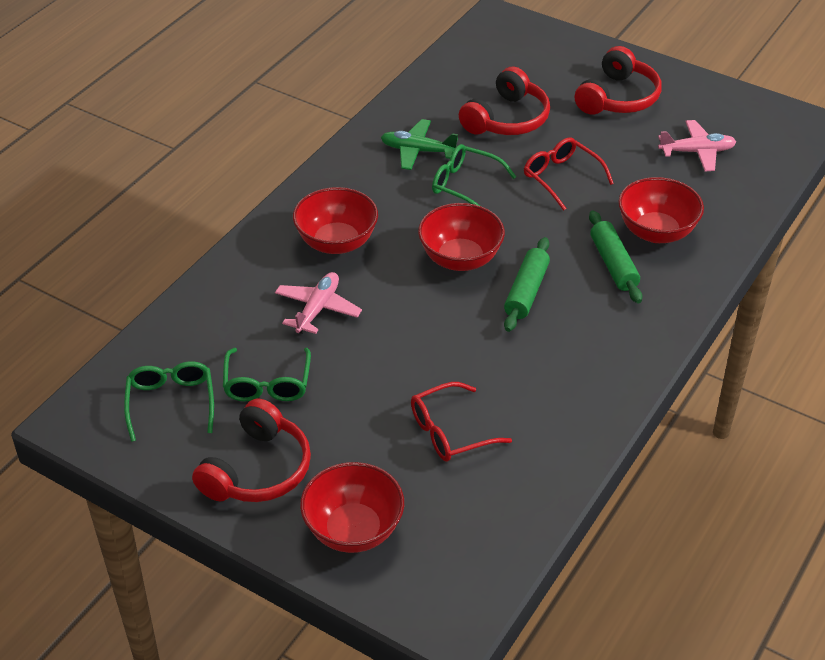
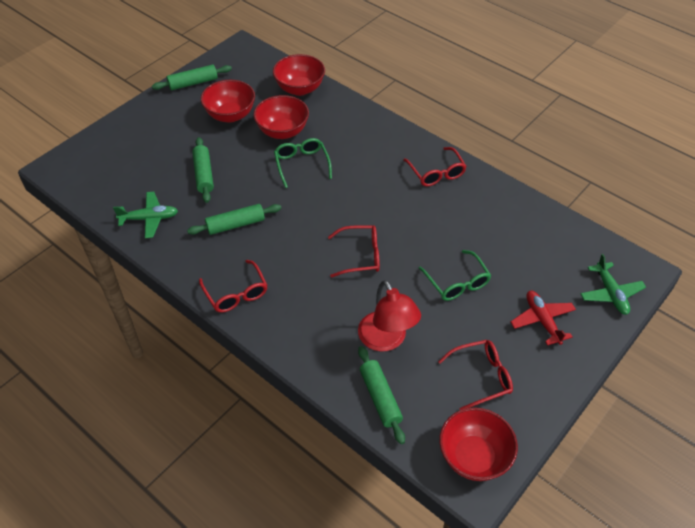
green glasses: [124,361,214,442] [223,348,311,401] [432,144,516,206] = 3 -> [274,138,332,188] [419,250,491,301] = 2
green plane: [381,119,458,170] = 1 -> [113,192,178,238] [580,254,646,315] = 2
green rolling pin: [504,237,550,332] [589,210,643,303] = 2 -> [152,65,232,90] [187,204,281,235] [192,137,214,203] [358,346,405,444] = 4
pink plane: [275,272,362,334] [658,120,736,171] = 2 -> none = 0
red glasses: [411,382,512,462] [524,138,614,211] = 2 -> [199,260,267,313] [328,225,380,278] [404,147,467,186] [438,340,513,410] = 4
red headphones: [192,398,311,502] [459,67,550,135] [575,46,662,115] = 3 -> none = 0
red lamp: none = 0 -> [358,280,421,351] = 1
red plane: none = 0 -> [510,291,576,345] = 1

